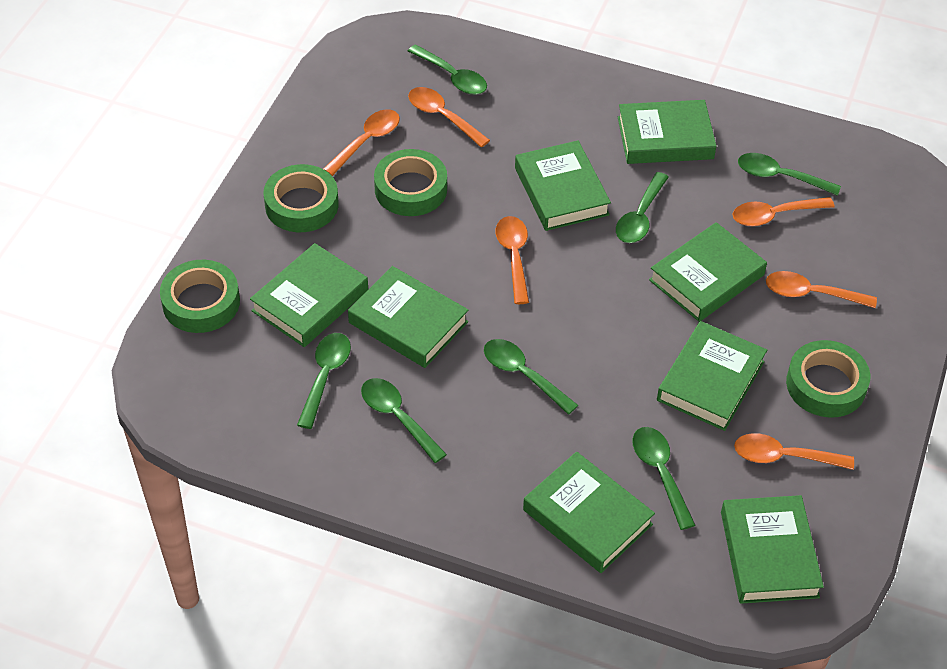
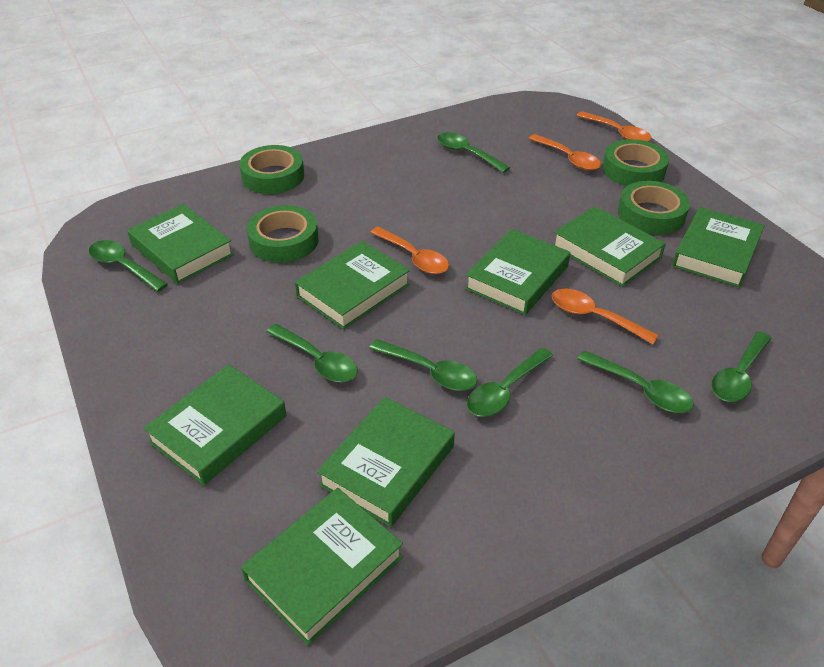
orange spoon: [323,109,400,176] [408,87,490,148] [496,216,529,304] [733,197,835,226] [734,433,854,470] [766,271,877,308] = 6 -> [370,227,449,274] [528,134,601,170] [552,289,659,344] [576,111,651,141] = 4

